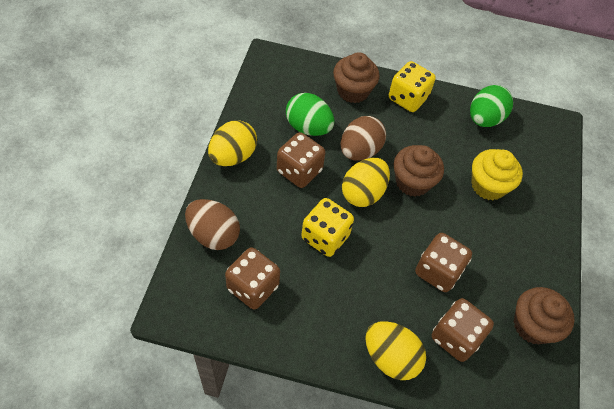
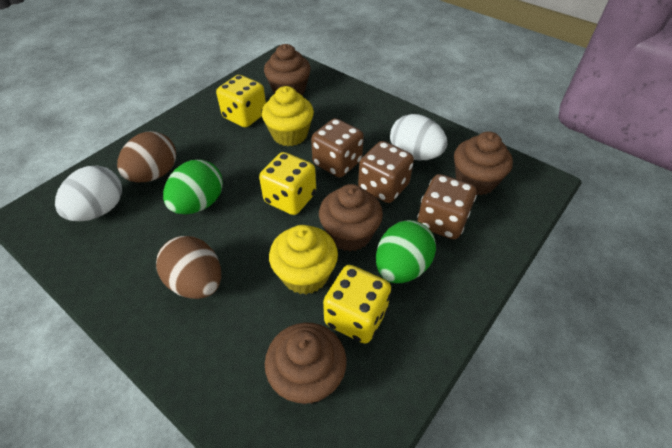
brown cupcake: [333,52,380,103] [393,145,444,197] [514,287,575,344] = 3 -> [264,44,311,95] [265,323,347,405] [319,184,383,251] [454,131,513,195] = 4
brown dice: [225,247,280,310] [277,132,325,188] [415,233,472,292] [432,298,494,362] = 4 -> [311,118,364,177] [358,141,414,203] [417,174,477,239] = 3
white egg: none = 0 -> [55,165,122,221] [390,114,447,160] = 2
yellow cupcake: [472,149,523,200] = 1 -> [262,86,314,146] [269,225,338,294] = 2
yellow dice: [301,198,354,257] [389,61,436,112] = 2 -> [216,75,266,127] [259,152,316,215] [323,265,391,343] = 3
yellow egg: [208,120,257,166] [342,158,390,207] [365,321,426,380] = 3 -> none = 0

